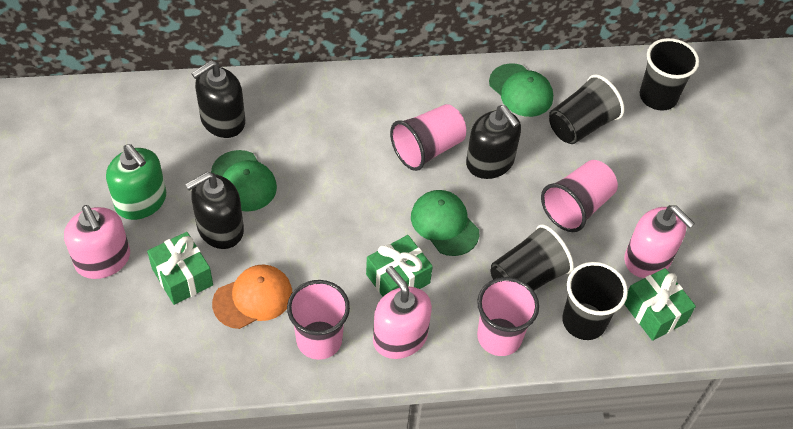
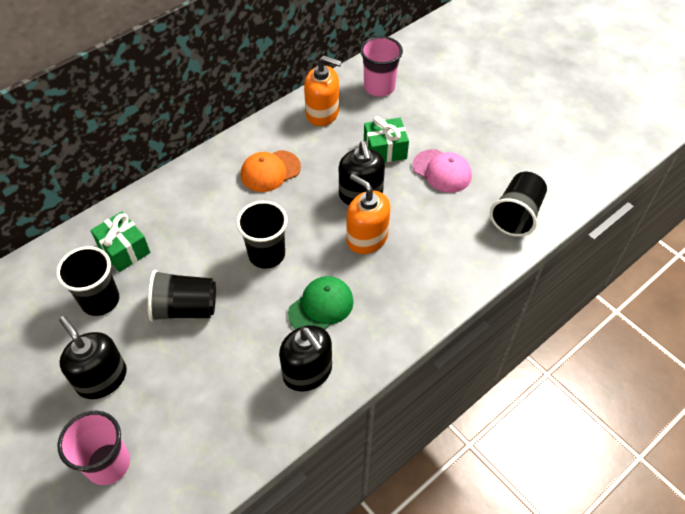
green cap: [211,150,277,212] [411,190,479,256] [489,63,553,117] = 3 -> [288,276,354,330] = 1
green gift: [147,232,213,305] [366,235,433,297] [624,268,696,341] = 3 -> [90,211,150,272] [364,116,409,162] = 2
green soap dispenser: [106,144,166,220] = 1 -> none = 0
orange soap dispenser: none = 0 -> [304,56,342,126] [346,174,390,254] = 2
pink cap: none = 0 -> [413,149,472,193] = 1
pink cup: [287,280,350,360] [390,104,466,171] [477,277,539,356] [541,160,618,232] = 4 -> [57,410,130,485] [360,36,403,97] = 2
pink soap dispenser: [64,205,130,279] [373,266,432,359] [624,205,695,278] = 3 -> none = 0

